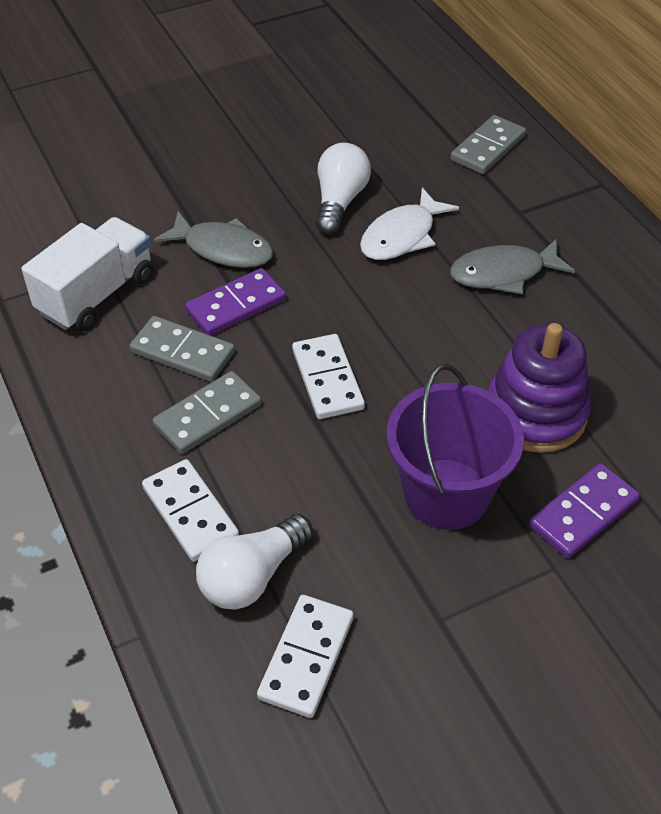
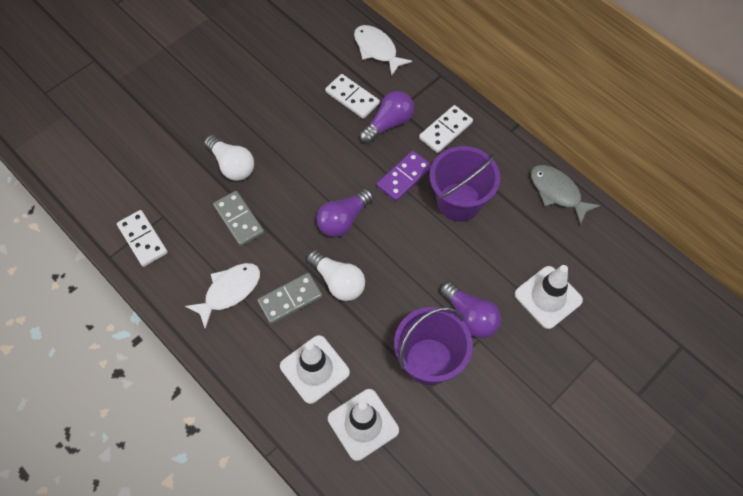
grey domino: [129,316,235,382] [152,371,261,454] [450,115,526,174] = 3 -> [213,191,264,246] [257,273,322,324] = 2
grey fish: [154,212,273,268] [450,239,575,294] = 2 -> [531,165,601,225] = 1
purple bucket: [386,364,524,530] = 1 -> [394,307,473,385] [430,146,500,222] = 2
purple domino: [185,268,286,336] [529,463,640,558] = 2 -> [377,151,431,201] = 1
purple light bulb: none = 0 -> [317,189,373,237] [360,91,414,144] [440,281,501,338] = 3
purple stacking toy: [488,323,591,453] = 1 -> none = 0
white fish: [360,187,459,260] = 1 -> [185,263,260,329] [354,25,412,76] = 2
white traffic cone: none = 0 -> [280,335,350,404] [328,389,399,461] [515,265,583,329] = 3
white truck: [21,217,153,331] = 1 -> none = 0

